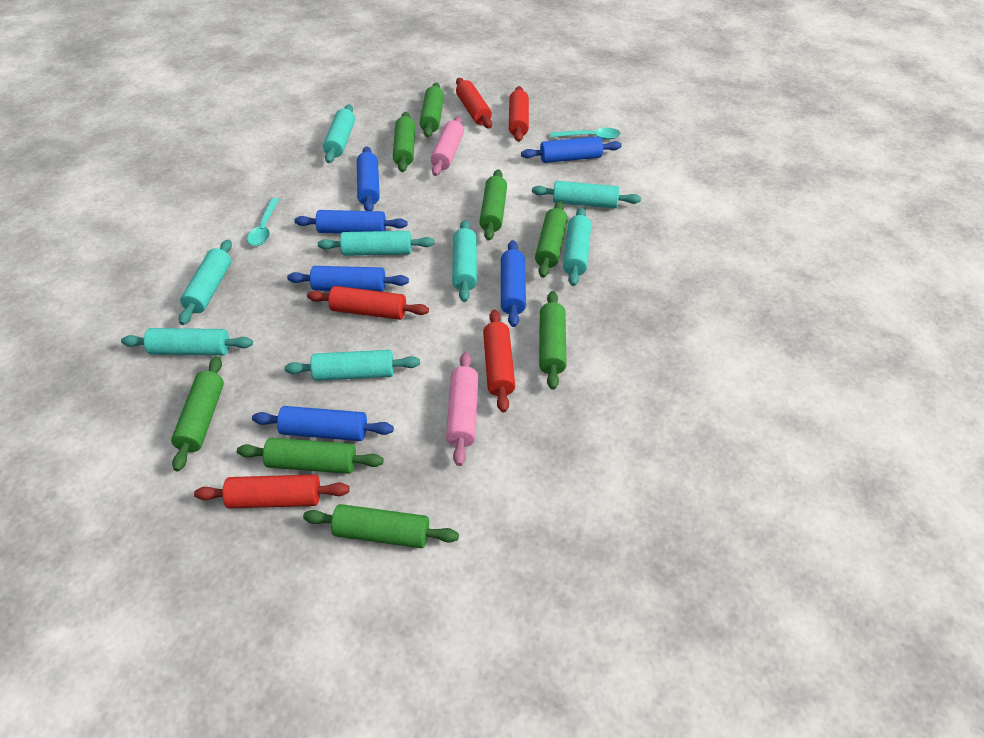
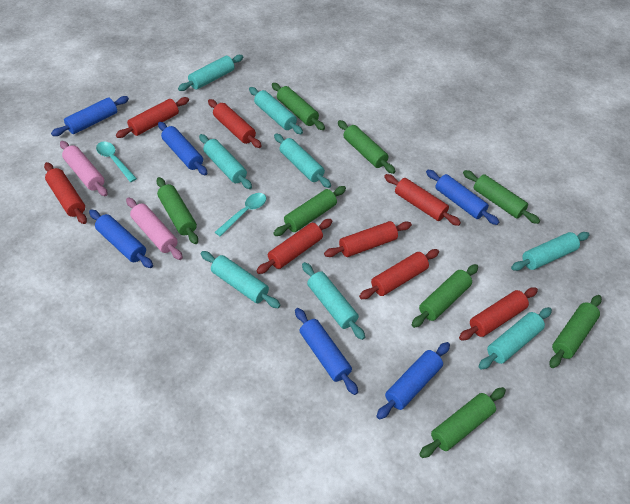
red rolling pin: [194,474,350,509] [307,286,429,320] [456,78,492,129] [483,309,515,413] [509,86,529,142] = 5 -> [44,162,87,224] [116,97,189,138] [208,99,262,148] [257,219,332,274] [324,221,412,257] [359,249,439,299] [384,174,461,226] [459,287,538,341] = 8

